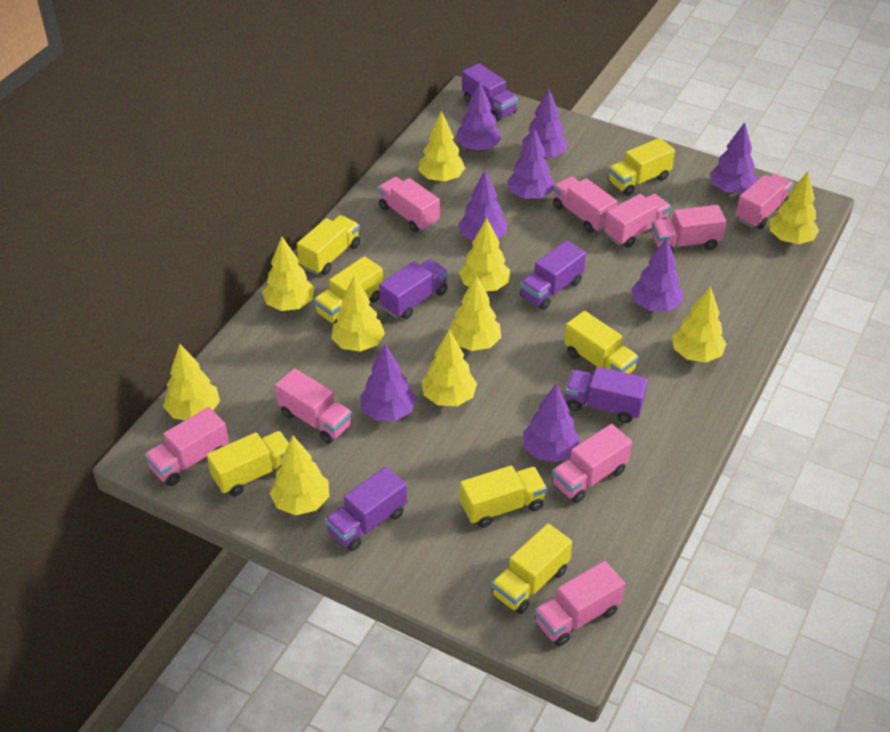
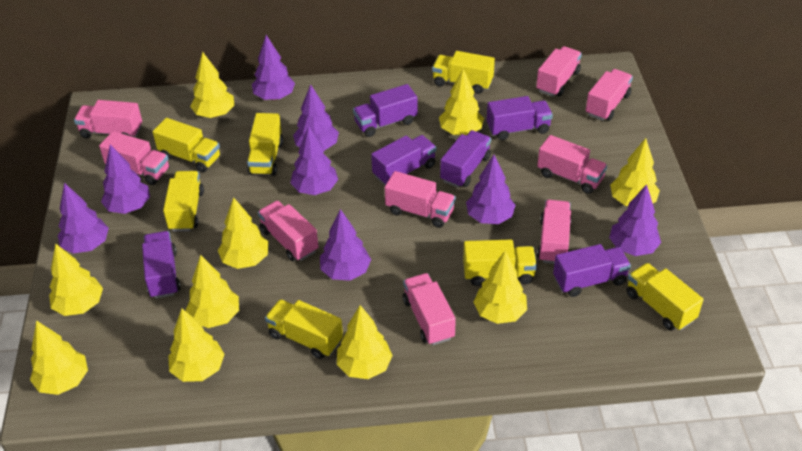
purple truck: [325,467,407,551] [379,259,448,319] [462,63,518,122] [520,240,586,310] [565,367,648,423] = 5 -> [142,231,180,299] [353,84,418,137] [371,135,436,185] [440,130,491,188] [487,96,553,140] [553,244,631,297] = 6

